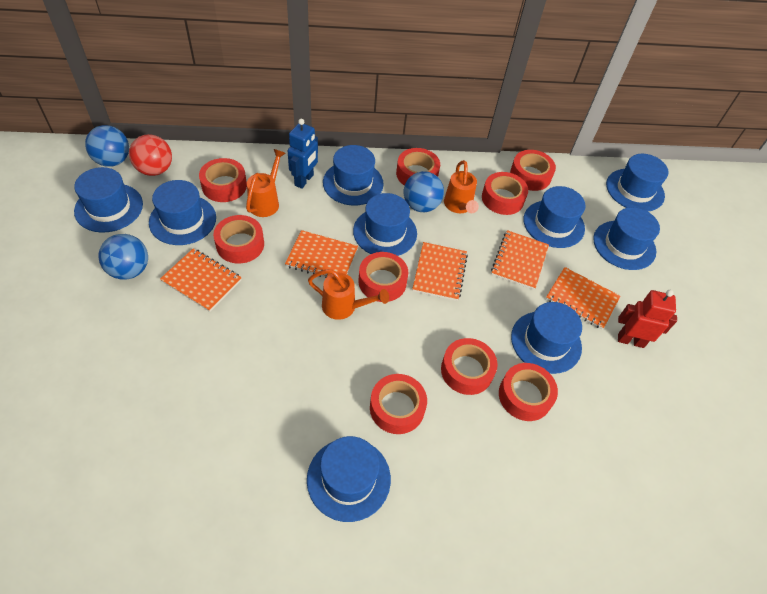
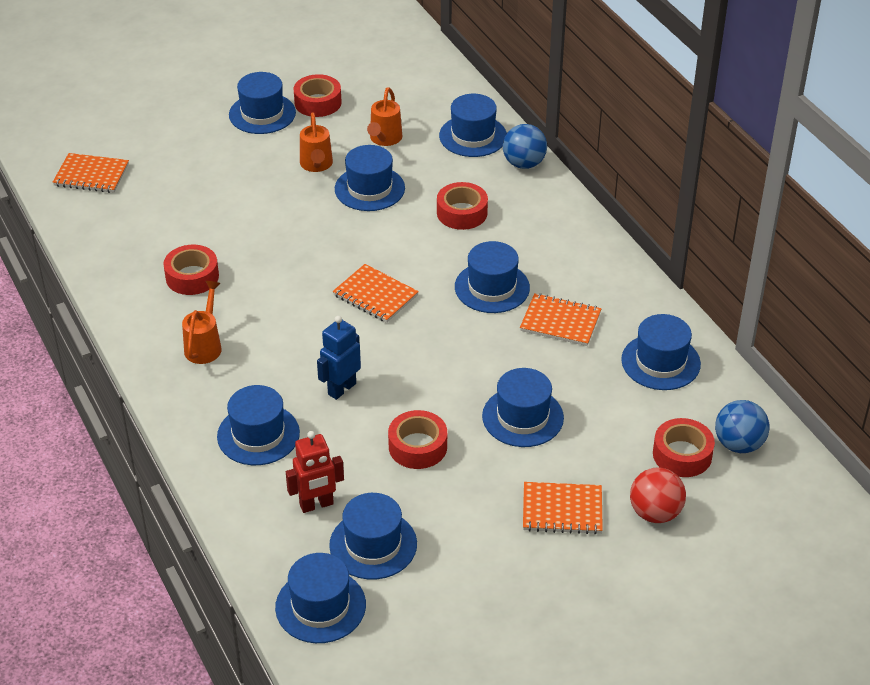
blue ball: [85,125,129,167] [98,234,148,280] [404,171,444,212] = 3 -> [503,124,547,169] [715,400,770,453] = 2
orange notebook: [160,248,242,312] [285,230,358,278] [412,242,468,301] [491,230,549,290] [546,267,620,329] = 5 -> [53,153,129,193] [333,264,419,323] [520,293,601,346] [523,482,603,535] = 4
red tape: [199,158,247,202] [213,215,264,263] [359,252,408,302] [370,374,427,434] [396,148,440,186] [441,338,498,395] [482,172,528,215] [499,363,558,421] [510,150,556,191] = 9 -> [163,245,219,295] [293,74,342,117] [388,410,447,469] [437,182,488,230] [653,418,715,477] = 5

